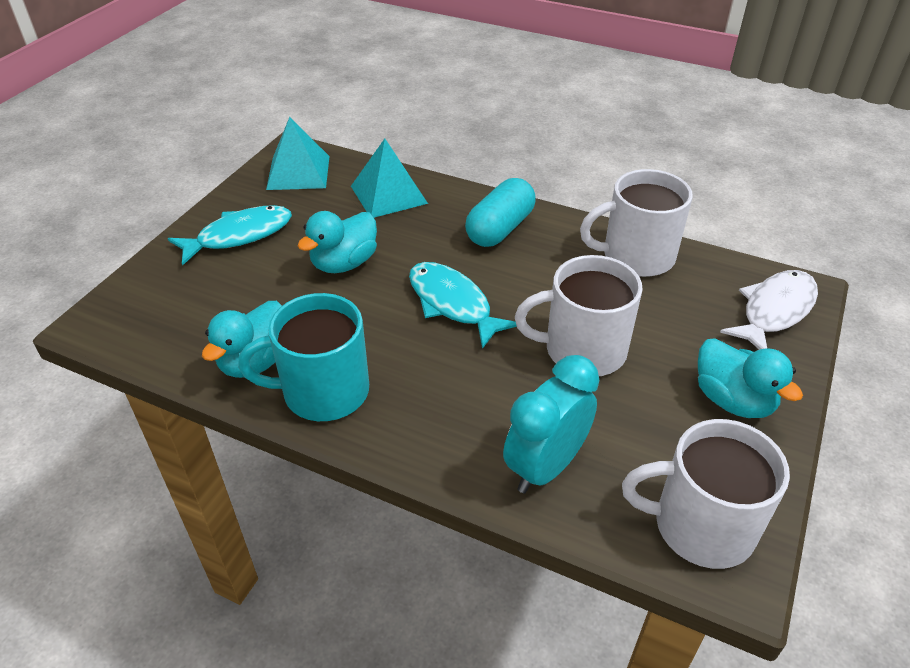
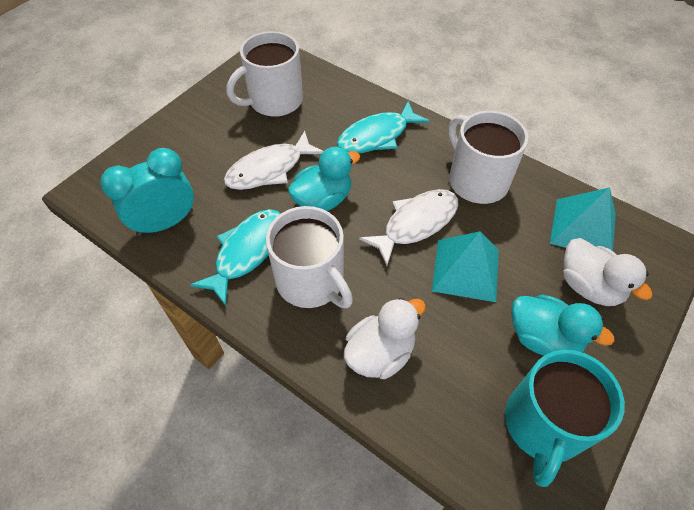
turquoise capsule: [465,178,536,247] = 1 -> none = 0
turquoise duck: [202,301,282,378] [297,211,377,273] [698,338,803,418] = 3 -> [288,147,360,211] [512,295,615,355] = 2
white duck: none = 0 -> [344,298,426,379] [563,238,653,306] = 2
white fish: [720,270,818,350] = 1 -> [224,131,324,190] [359,189,458,266] = 2

